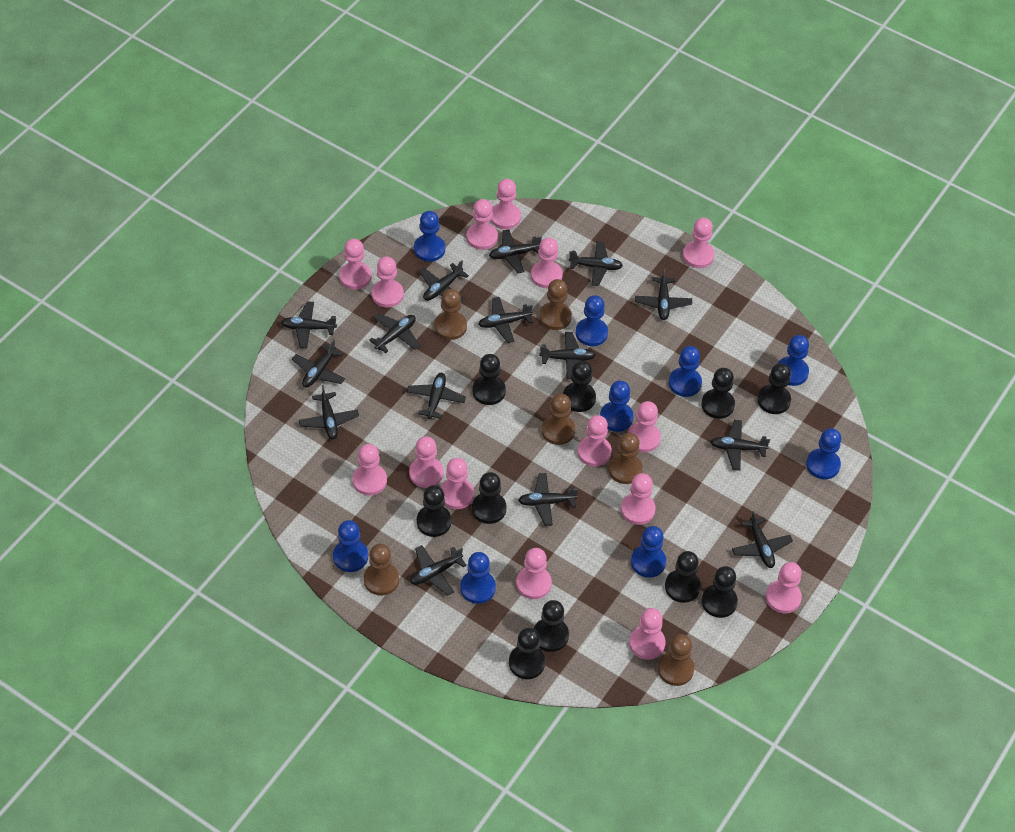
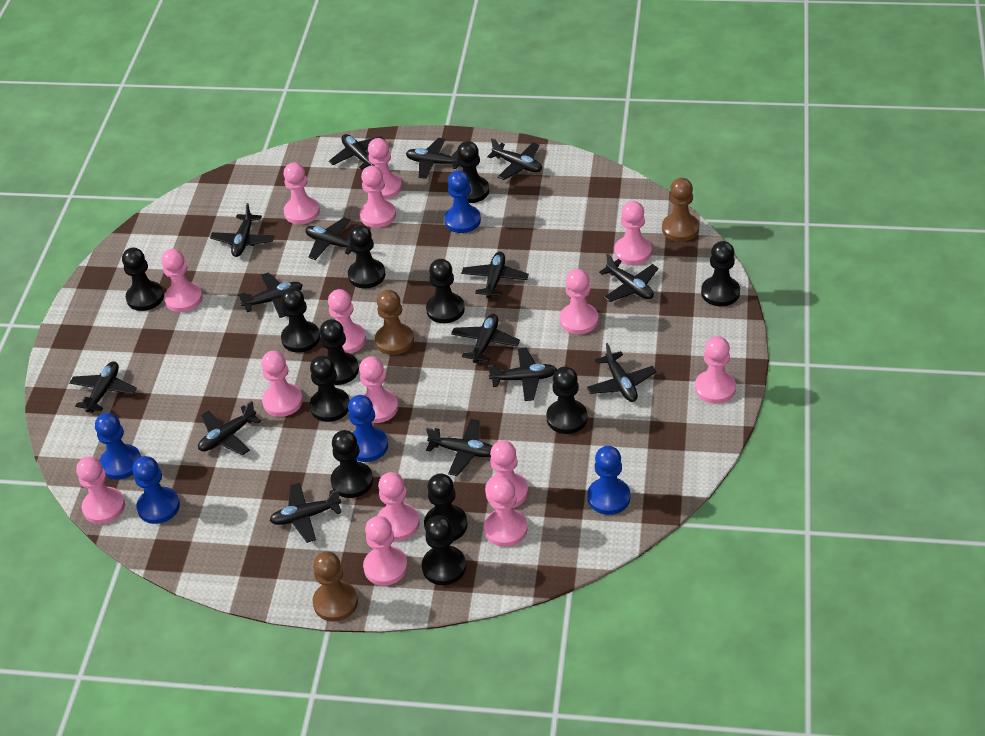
black pawn: [417,485,451,537] [472,472,507,524] [473,354,506,405] [509,628,545,679] [534,600,569,652] [563,361,596,412] [665,551,701,603] [701,368,735,419] [702,566,738,618] [757,363,791,414] = 10 -> [122,248,164,311] [281,288,320,353] [309,355,350,422] [320,319,359,385] [331,430,373,498] [348,225,385,289] [422,515,466,585] [424,473,468,541] [426,259,465,323] [457,141,489,203] [546,366,588,434] [701,241,740,306] = 12
blue pawn: [333,520,368,572] [414,211,445,262] [460,552,496,604] [576,295,608,346] [600,381,633,432] [631,526,666,578] [669,346,702,397] [778,335,809,386] [806,428,841,479] = 9 -> [95,413,141,480] [133,456,180,524] [348,395,388,462] [444,170,481,233] [587,446,630,515] = 5
brown pawn: [364,544,399,596] [435,289,467,340] [539,279,572,330] [542,394,575,445] [608,433,643,484] [658,634,694,686] = 6 -> [313,551,358,622] [375,290,414,355] [662,178,699,242] = 3

